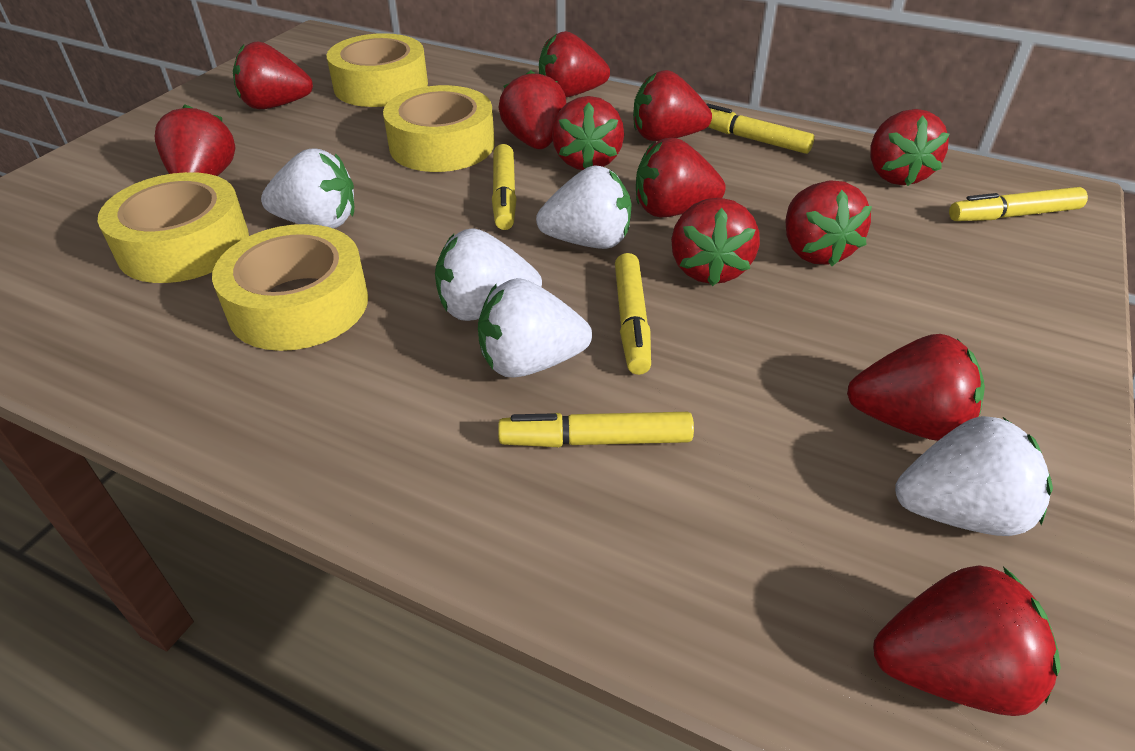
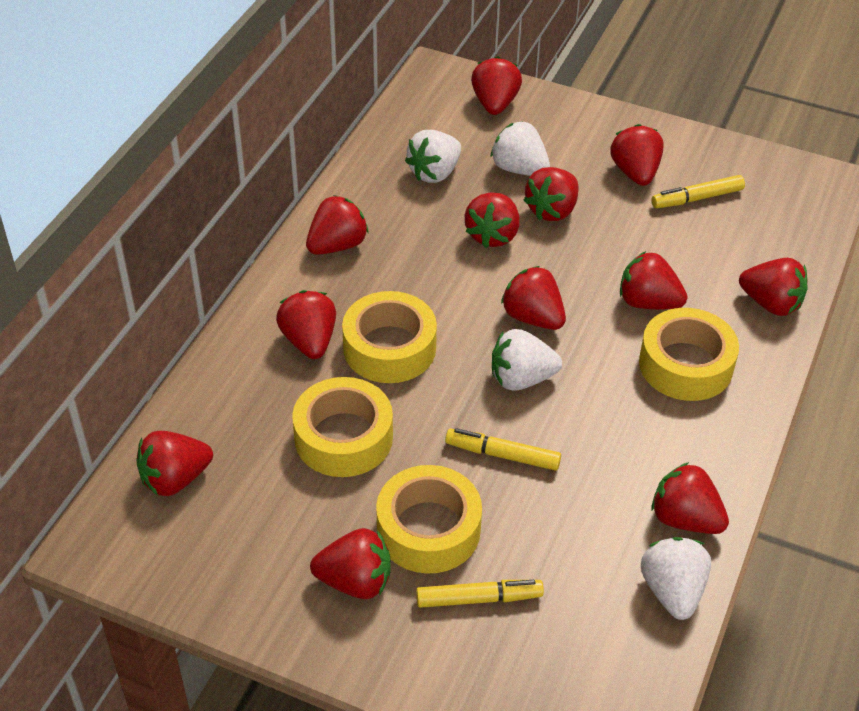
white strawberry: [261,148,354,228] [435,228,542,321] [478,278,592,378] [536,165,631,249] [895,416,1053,536] = 5 -> [405,130,461,183] [490,121,550,176] [492,329,562,391] [641,537,711,620] = 4
yellow marker: [492,144,517,230] [498,412,694,447] [615,253,651,375] [707,103,814,154] [949,187,1088,221] = 5 -> [416,580,544,608] [445,428,561,471] [652,175,745,208] = 3

